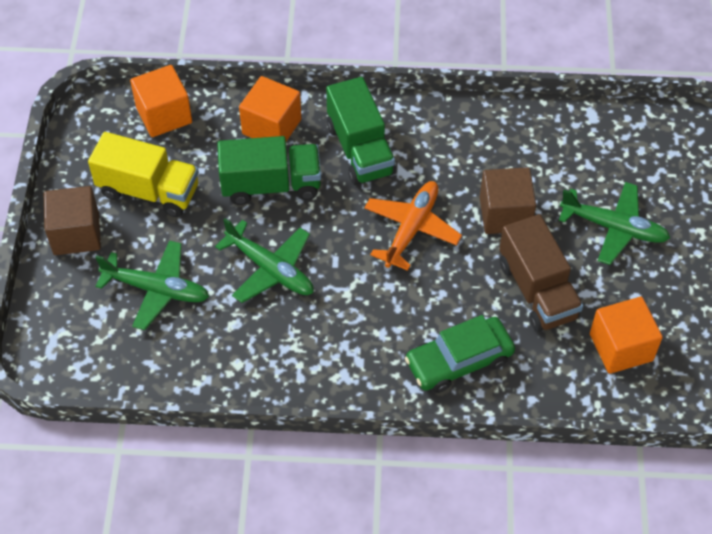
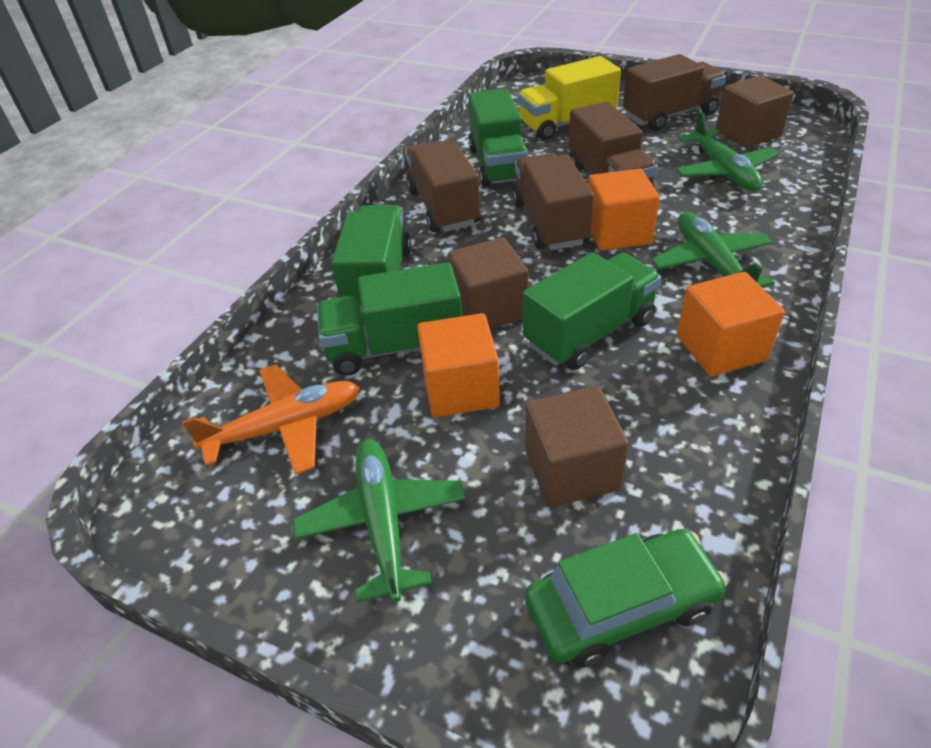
brown cube: [44,186,101,255] [480,167,536,234] = 2 -> [448,237,529,329] [525,386,629,507] [716,76,794,148] = 3
brown truck: [499,214,583,332] = 1 -> [405,141,481,232] [512,153,594,250] [568,102,658,188] [623,54,726,131] = 4
green truck: [217,136,321,205] [326,77,396,185] = 2 -> [317,262,462,376] [331,205,411,312] [468,88,528,187] [523,252,661,370] = 4

